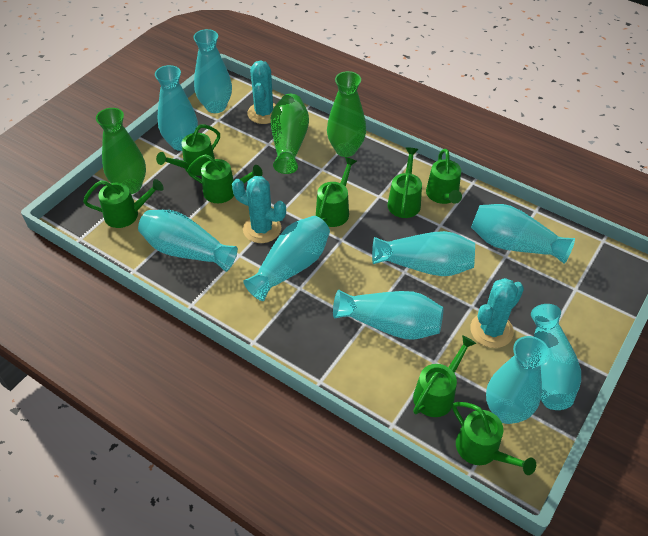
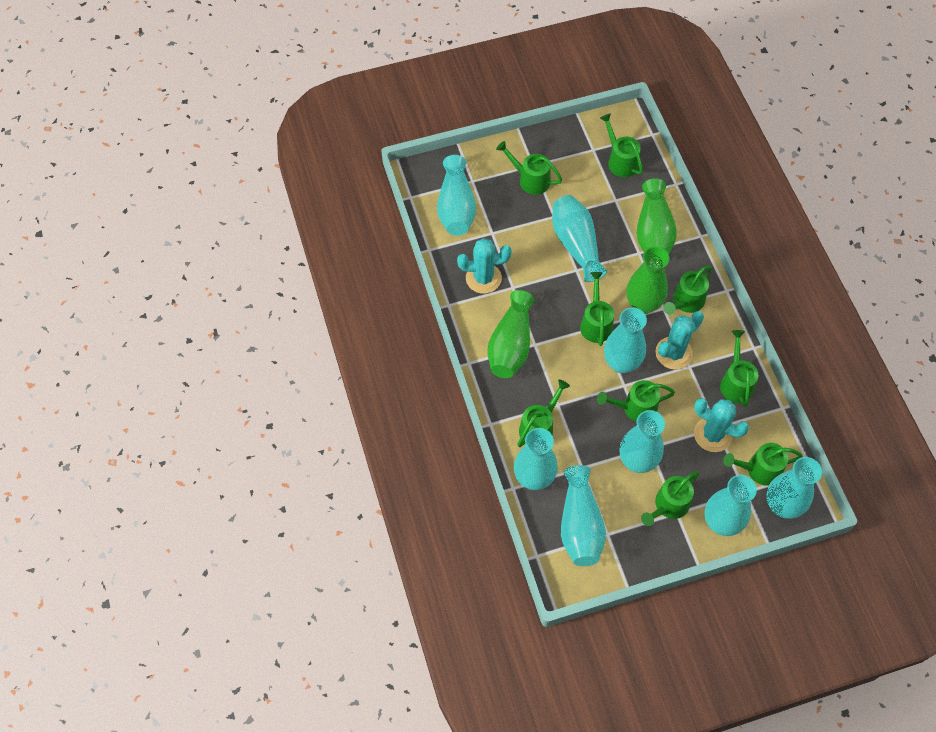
green watering can: [83,179,164,228] [156,124,220,176] [187,154,263,203] [316,157,357,227] [388,147,422,218] [413,335,476,417] [426,149,462,204] [452,402,536,475] = 8 -> [496,141,562,195] [517,379,570,447] [580,272,614,346] [597,380,675,422] [600,113,643,177] [641,471,699,526] [663,266,712,315] [720,330,758,407] [723,443,803,486] = 9
turquoise vase: [138,210,238,272] [155,65,198,151] [193,29,232,113] [243,216,330,301] [333,290,443,340] [372,231,475,276] [471,204,575,264] [486,336,550,424] [531,304,581,410] = 9 -> [437,155,476,236] [514,428,558,490] [552,195,607,282] [561,465,606,566] [604,307,647,373] [619,410,665,473] [705,475,757,536] [766,457,822,519] = 8

